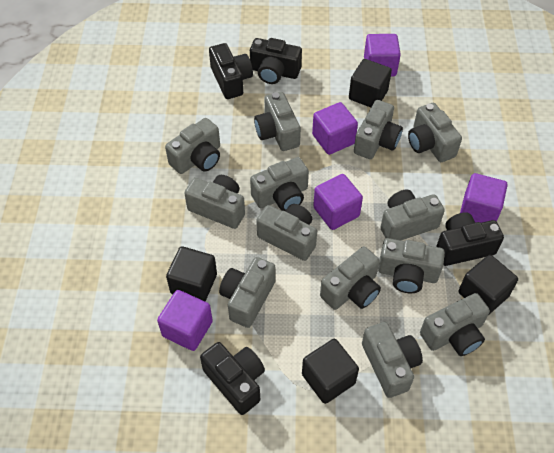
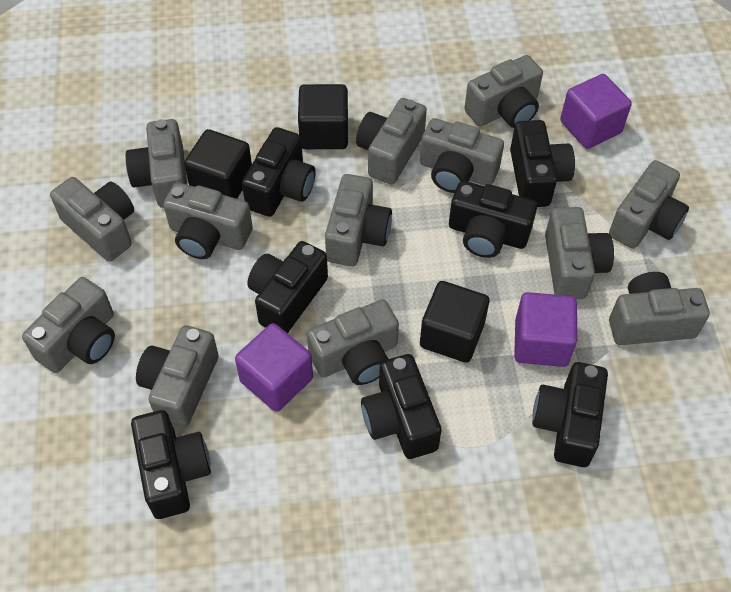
black camera: [200,342,265,415] [209,43,253,99] [250,38,302,84] [436,212,504,266] = 4 -> [131,410,211,519] [242,127,316,217] [248,241,328,333] [361,354,442,459] [449,181,537,258] [510,120,575,207] [532,362,608,467] = 7
black cube: [166,246,217,301] [302,339,359,404] [349,59,392,107] [459,255,518,314] = 4 -> [184,129,252,199] [298,84,348,149] [420,281,489,363] = 3
purple cube: [157,290,213,351] [312,102,358,155] [313,174,363,230] [364,34,401,76] [460,173,508,223] = 5 -> [235,323,313,412] [514,292,577,367] [560,74,632,149] = 3

